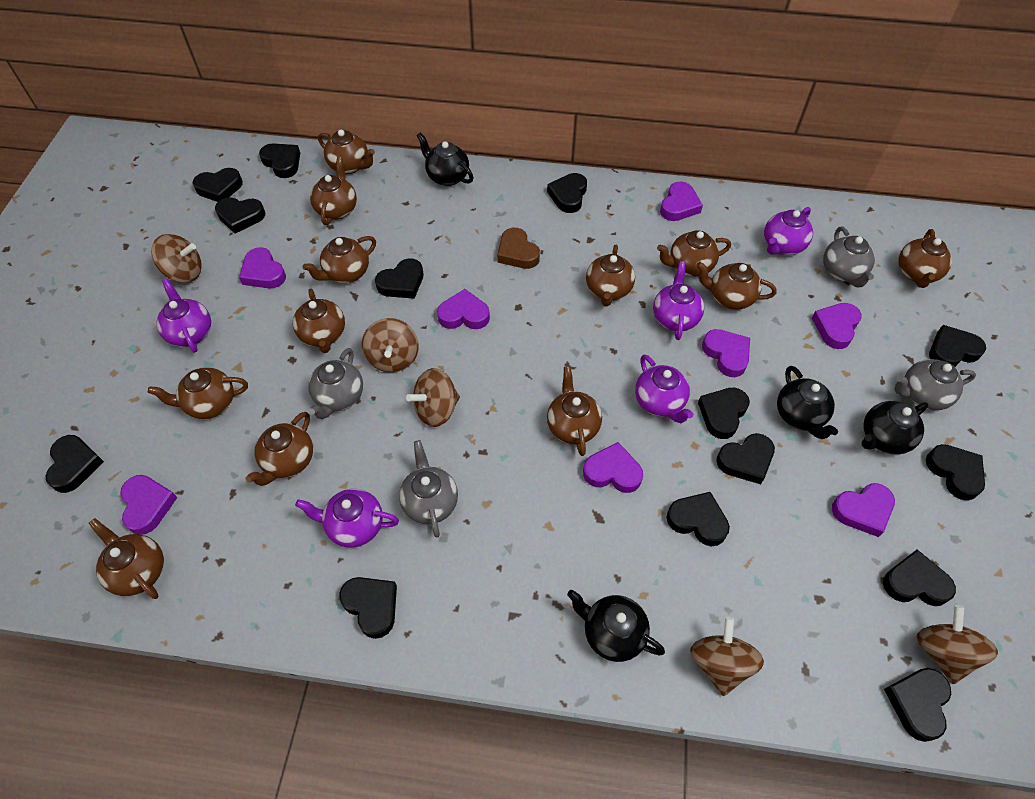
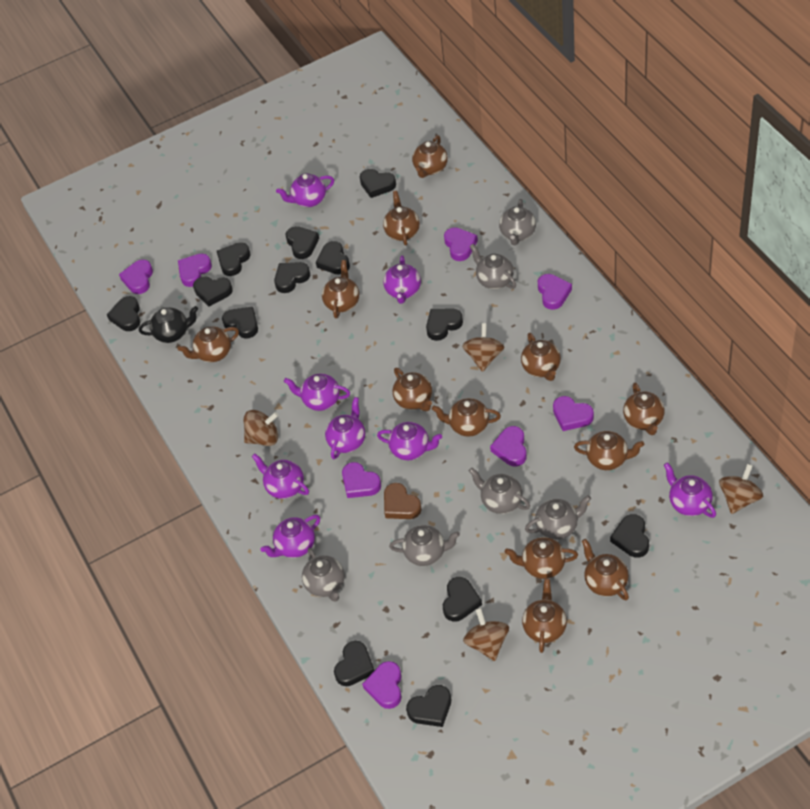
black heart: [46,435,104,493] [193,168,243,202] [215,197,265,233] [259,143,300,178] [339,577,397,639] [375,259,423,299] [547,173,587,213] [666,492,730,546] [698,388,750,439] [716,433,775,484] [883,550,956,606] [884,668,951,742] [926,444,985,501] [929,325,986,367] = 14 -> [107,296,140,331] [193,276,233,307] [217,242,250,276] [222,307,258,339] [274,262,310,293] [286,226,319,259] [316,241,350,275] [334,641,374,686] [360,169,396,198] [406,685,451,727] [426,308,463,341] [443,577,482,622] [610,514,649,558] = 13
black teapot: [416,132,474,186] [567,590,665,662] [777,366,838,439] [862,401,928,454] = 4 -> [139,306,198,343] = 1
brown spinning top: [151,234,202,283] [362,318,419,372] [406,368,460,427] [690,616,764,696] [917,605,998,684] = 5 -> [244,410,279,446] [462,323,504,372] [463,608,509,661] [719,464,763,514] = 4
grey teapot: [308,348,363,419] [399,440,458,538] [823,226,875,287] [895,359,976,410] = 4 -> [302,548,345,602] [389,525,460,566] [469,468,530,514] [470,244,516,289] [499,199,536,245] [525,495,591,540] = 6
purple teapot: [156,278,211,353] [295,489,399,548] [635,355,693,423] [653,261,704,340] [764,207,813,255] = 5 -> [252,453,309,499] [260,515,320,558] [276,173,334,207] [284,374,350,411] [325,397,365,459] [377,422,442,460] [383,255,421,304] [664,462,716,518] = 8

